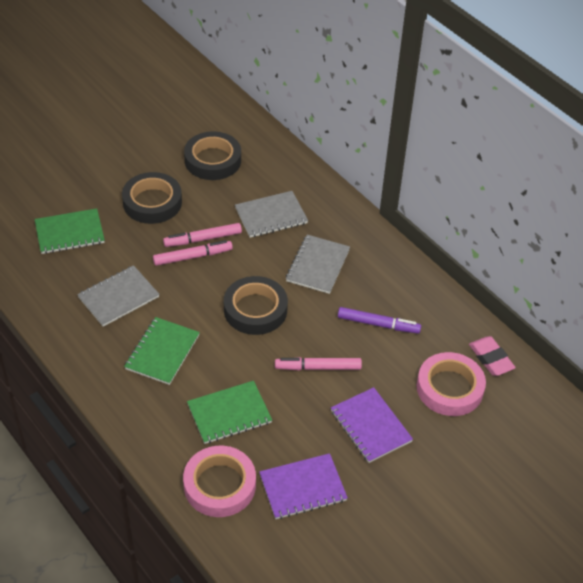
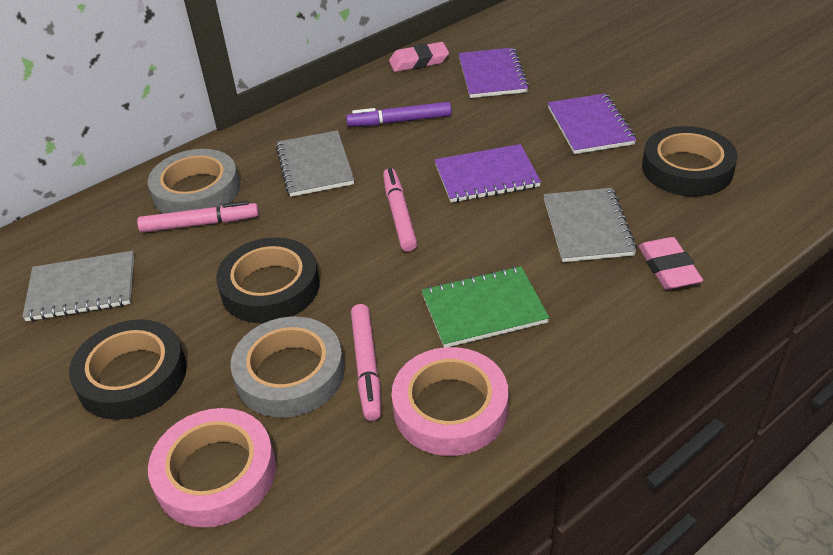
green notebook: [35,208,105,254] [124,317,200,385] [187,381,272,444] = 3 -> [421,266,550,347] = 1
grey tape: none = 0 -> [148,149,240,214] [231,317,345,418] = 2
pink eraser: [469,336,516,376] = 1 -> [389,42,449,72] [638,237,703,290] = 2
purple notebook: [259,453,348,519] [331,387,413,463] = 2 -> [435,144,541,203] [459,48,529,98] [548,93,636,154] = 3

